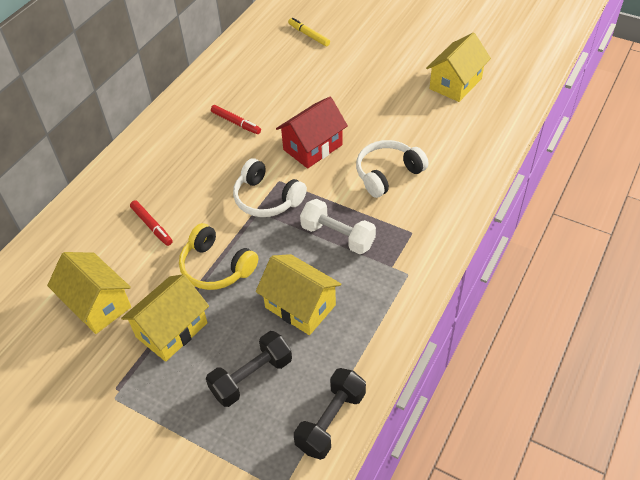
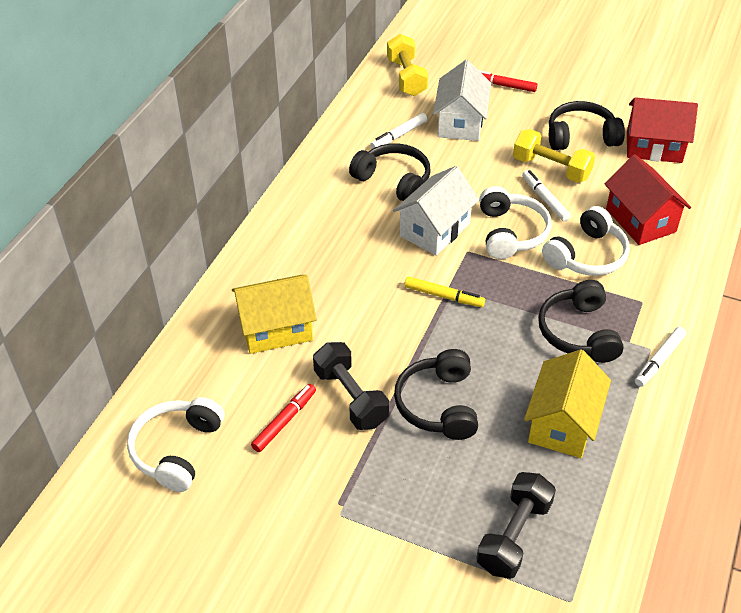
black headphones: none = 0 -> [349,143,431,201] [394,349,478,440] [538,280,624,363] [549,101,625,150] = 4
red house: [276,97,348,168] = 1 -> [605,154,691,245] [627,97,698,163] = 2
white dumbbell: [300,199,376,254] = 1 -> none = 0
white headphones: [233,158,307,217] [356,140,428,198] = 2 -> [127,397,224,492] [479,186,551,259] [542,206,630,276] = 3
white house: none = 0 -> [393,166,479,256] [433,60,491,141] = 2
white marker: none = 0 -> [370,113,427,149] [522,170,571,222] [635,327,686,387] = 3
yellow dumbbell: none = 0 -> [387,34,428,96] [513,129,595,183] = 2
yellow headphones: [179,223,258,290] = 1 -> none = 0
yellow house: [47,252,131,334] [121,274,209,362] [256,254,341,335] [426,32,491,102] = 4 -> [232,275,317,354] [524,349,611,458] = 2

